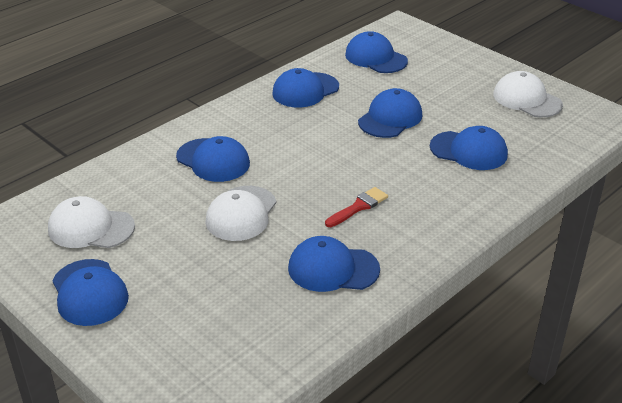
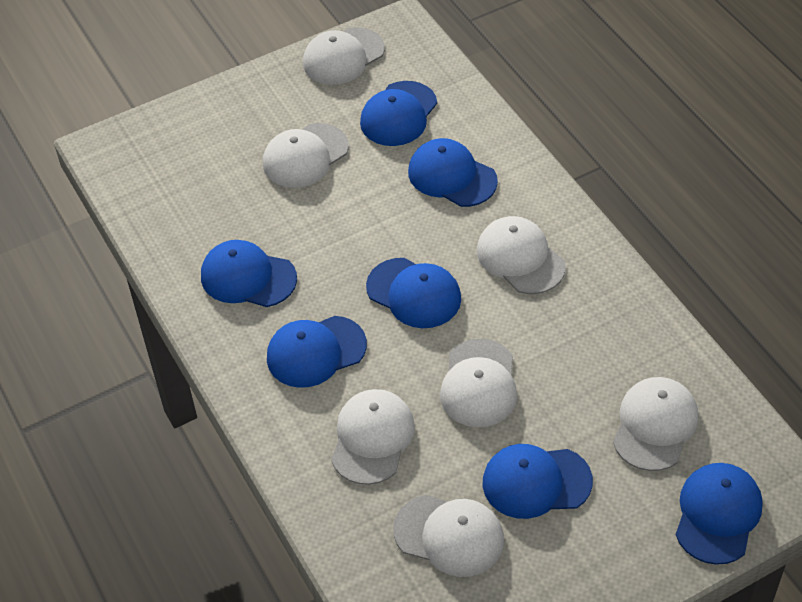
red brush: [325,187,388,227] = 1 -> none = 0
white cap: [48,196,135,248] [205,186,276,241] [493,71,563,117] = 3 -> [263,123,349,188] [303,27,385,85] [331,389,415,485] [393,495,504,577] [440,339,517,427] [477,216,566,294] [613,377,699,471] = 7

